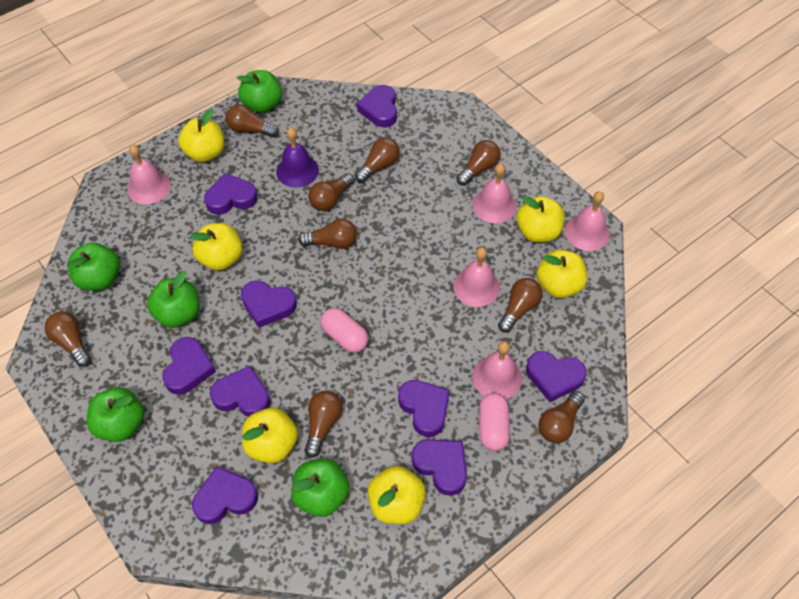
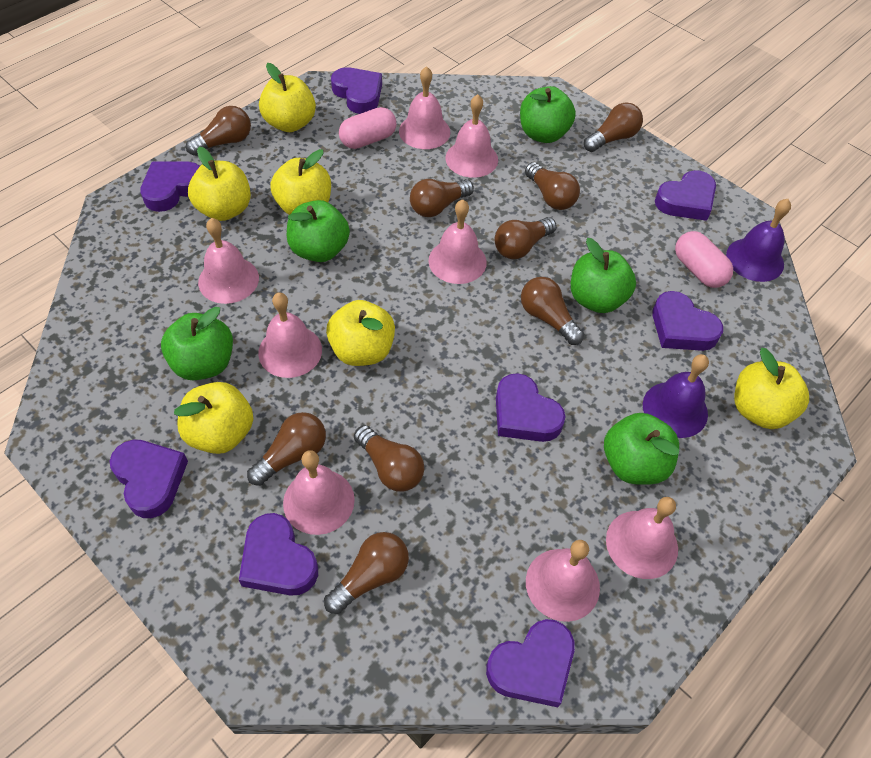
pink bell: [127,144,171,204] [453,247,500,307] [472,341,522,399] [473,163,516,223] [565,191,610,251] = 5 -> [198,218,259,304] [258,292,322,378] [283,450,355,535] [399,66,450,149] [428,199,487,284] [446,94,498,178] [526,540,600,622] [606,497,678,579] = 8
purple bell: [276,128,319,187] = 1 -> [643,354,709,438] [726,199,791,282] = 2
purple heart: [162,337,216,395] [192,466,258,524] [204,173,257,215] [210,366,270,417] [241,281,297,328] [357,85,397,127] [398,380,450,437] [411,439,467,496] [526,351,587,402] = 9 -> [110,440,188,518] [140,162,200,212] [239,513,318,596] [331,67,382,114] [486,619,575,707] [496,373,566,442] [652,291,723,351] [655,170,716,221] = 8

